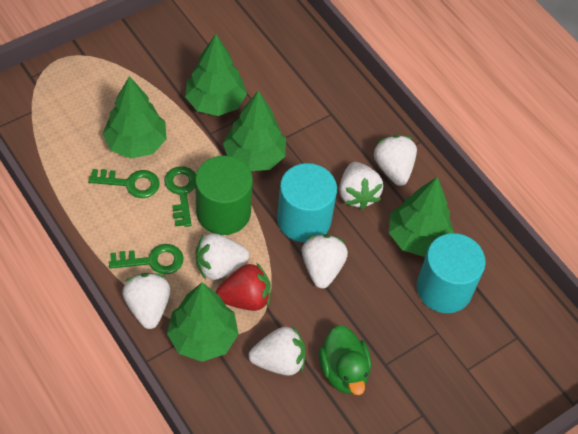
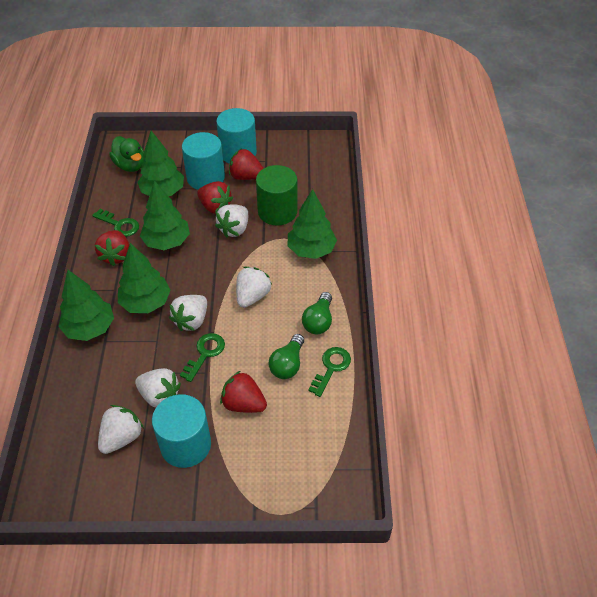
green light bulb: none = 0 -> [269,334,304,379] [302,292,332,334] = 2
red strawberry: [216,262,271,311] = 1 -> [95,230,129,266] [197,181,233,214] [220,371,267,413] [229,148,264,180] = 4
turquoise cylinder: [277,163,337,242] [417,233,486,313] = 2 -> [152,394,211,468] [182,132,225,190] [216,108,257,164] = 3
white strawberry: [122,273,171,329] [195,233,249,280] [249,326,306,376] [302,234,348,288] [339,162,383,210] [374,135,417,186] = 6 -> [98,405,144,454] [135,368,181,408] [169,295,207,331] [215,204,248,238] [236,267,272,308] = 5

